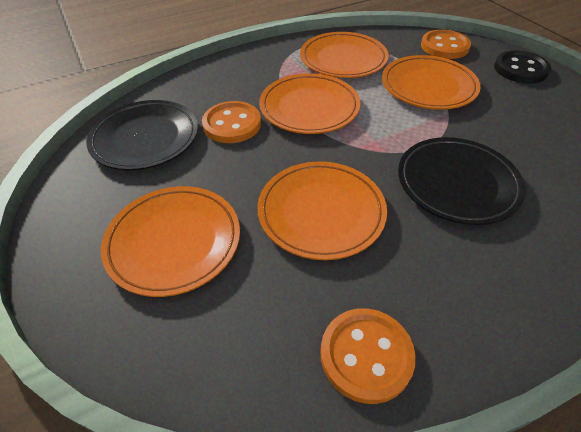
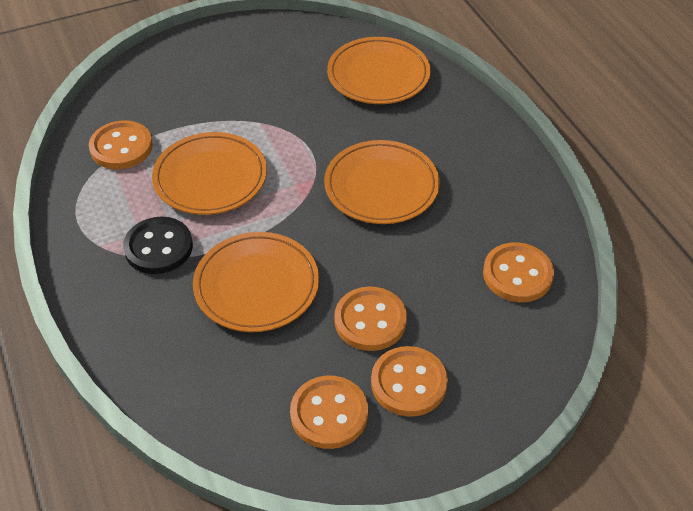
black plate: [86,100,198,170] [398,137,526,225] = 2 -> none = 0
orange button: [202,101,261,143] [321,308,416,404] [421,30,471,59] = 3 -> [89,121,153,169] [290,376,368,449] [334,287,407,351] [371,346,448,417] [483,242,554,302] = 5
orange plate: [101,186,240,297] [257,161,387,260] [259,73,360,134] [300,32,389,78] [382,55,481,110] = 5 -> [152,132,267,215] [193,232,319,332] [324,140,439,224] [327,37,431,104] = 4

